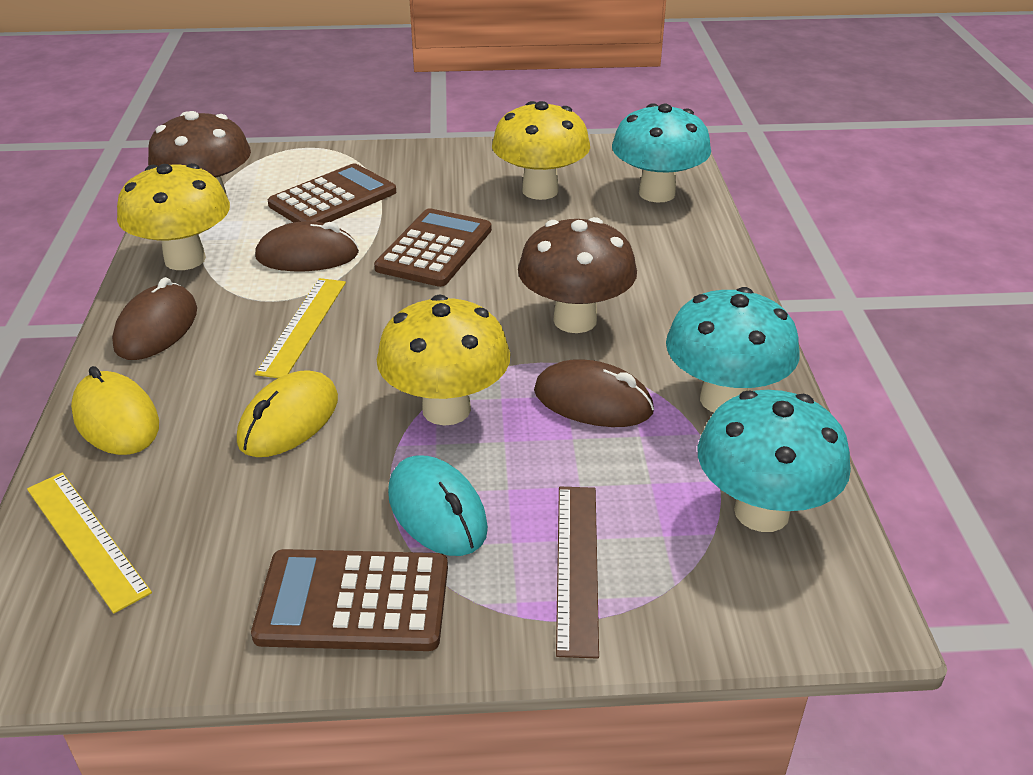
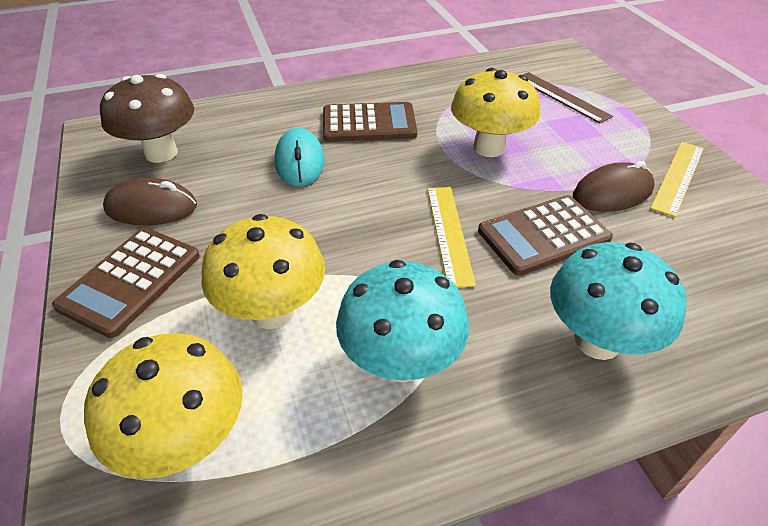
brown mouse: [112,277,197,360] [255,221,359,271] [534,359,654,427] = 3 -> [103,178,197,225] [573,161,655,212] = 2
brown mushroom: [148,111,251,198] [518,217,637,333] = 2 -> [100,74,194,163] = 1
turquoise mushroom: [612,103,711,202] [666,287,800,412] [698,390,851,532] = 3 -> [336,260,469,383] [550,242,687,360] = 2
yellow mouse: [71,366,159,455] [237,370,338,457] = 2 -> none = 0

